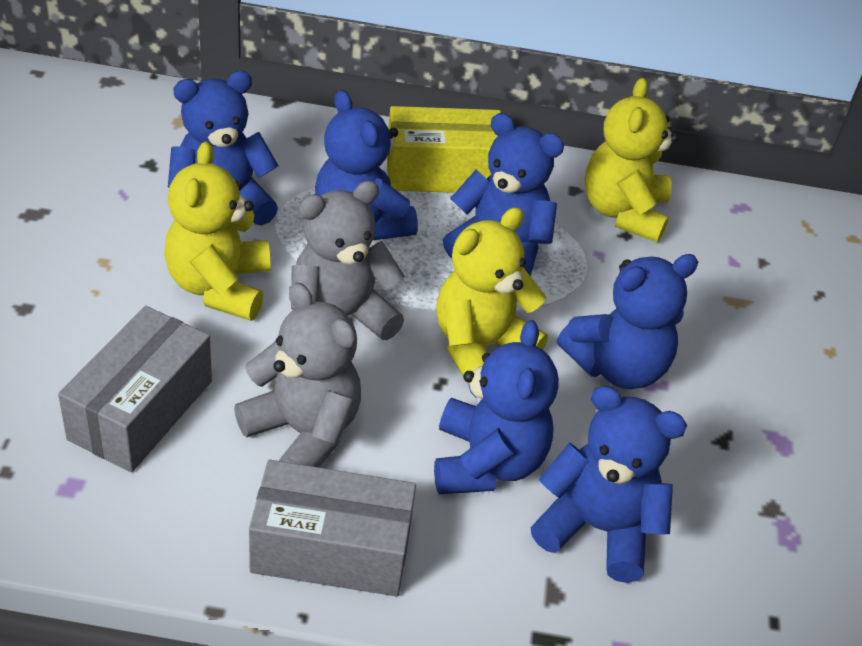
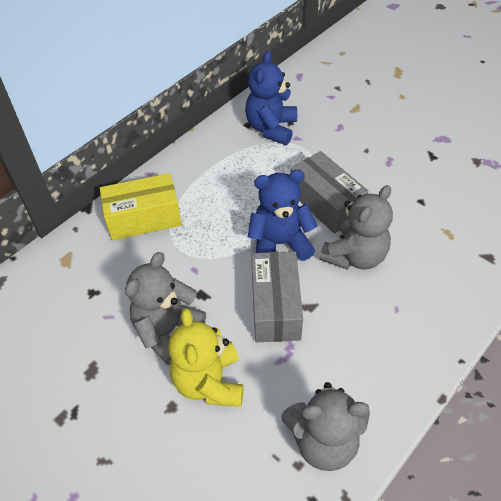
blue teddy bear: [168,71,279,226] [315,90,418,240] [434,320,559,494] [443,113,564,276] [530,386,687,583] [557,254,698,389] = 6 -> [245,51,297,145] [248,170,318,261] = 2
grey teddy bear: [234,282,361,467] [291,181,404,340] = 2 -> [125,252,206,365] [282,382,370,471] [320,185,393,270] = 3
yellow teddy bear: [164,141,271,321] [436,207,548,386] [585,78,679,243] = 3 -> [168,308,243,407] = 1

